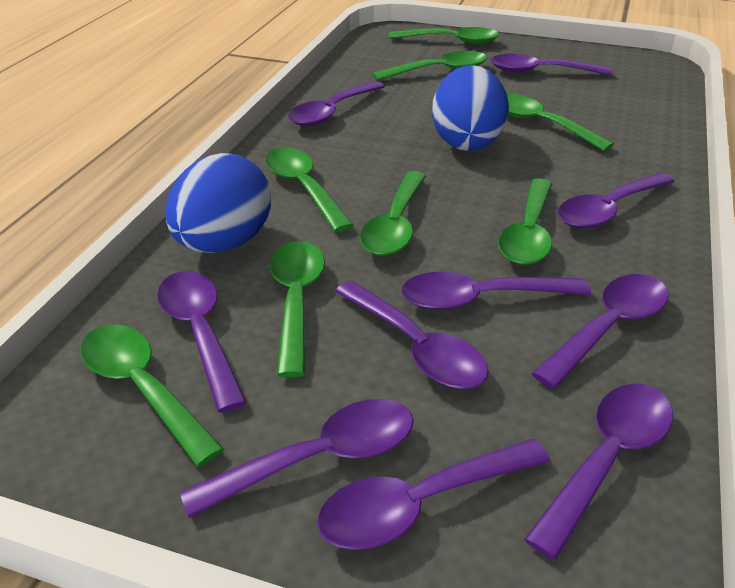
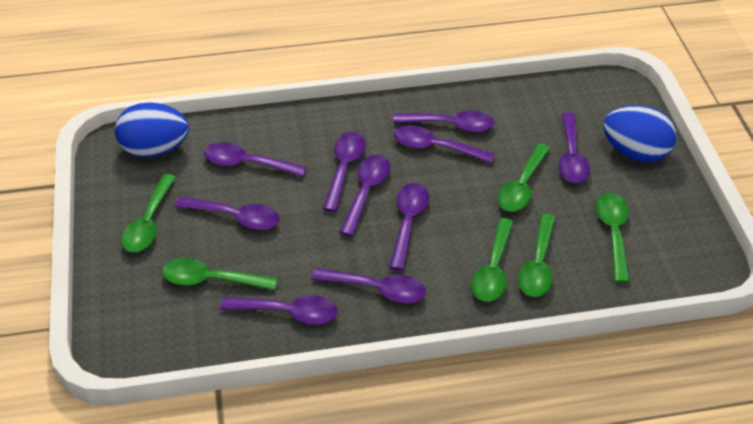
green spoon: [80,324,224,466] [265,147,354,232] [270,241,325,377] [360,171,426,256] [373,51,487,81] [389,27,500,44] [498,178,552,265] [507,94,614,151] = 8 -> [121,174,176,252] [162,258,278,290] [471,218,514,302] [497,143,550,212] [518,214,556,297] [596,193,630,283] = 6

